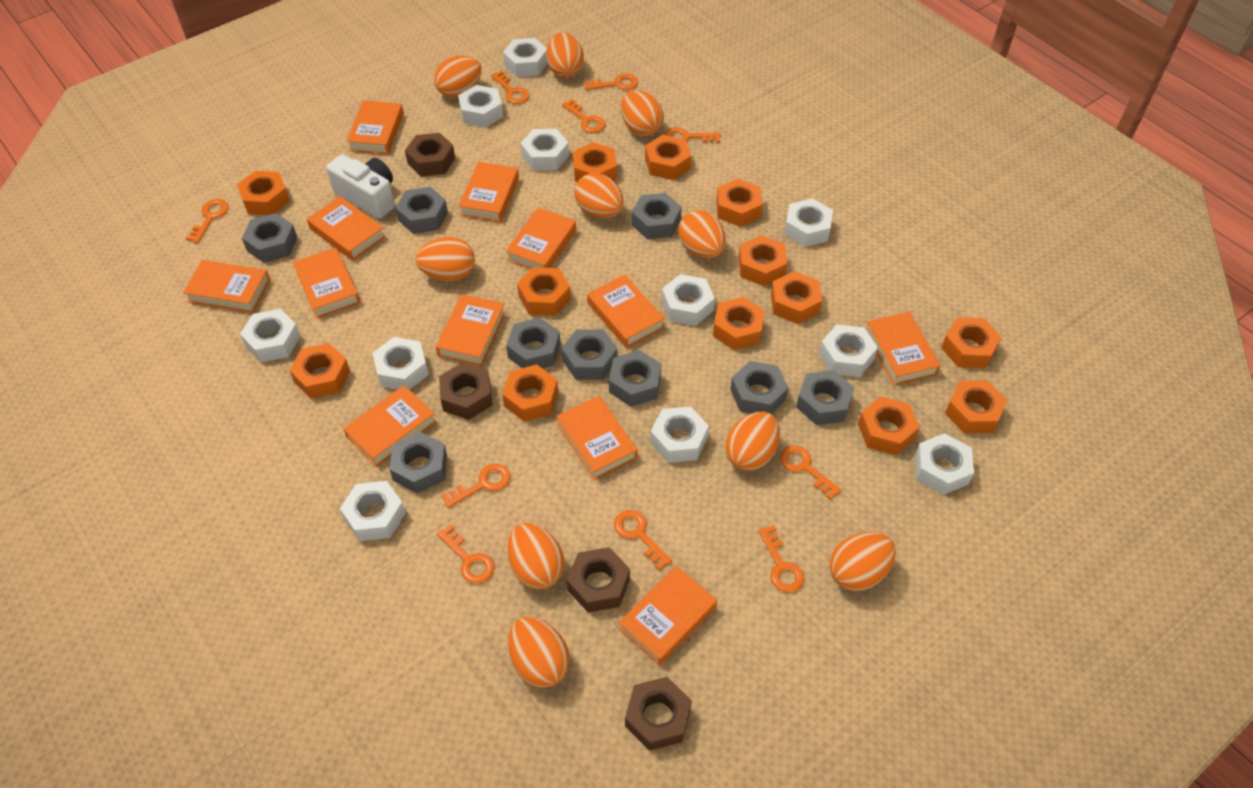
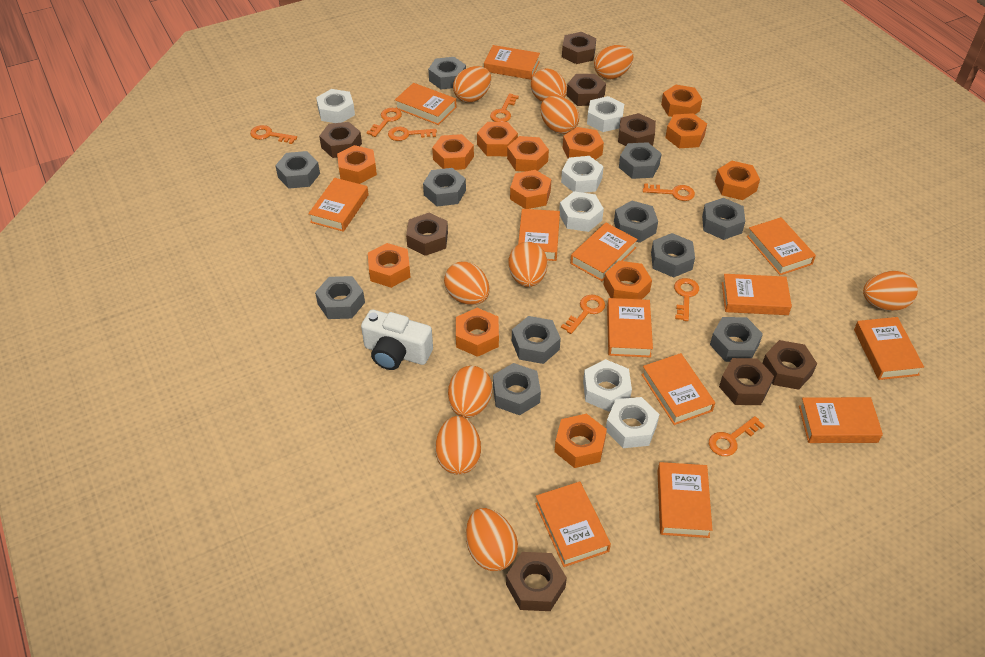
brown nut: [405,133,455,177] [439,362,492,420] [567,547,630,613] [625,677,692,751] = 4 -> [319,122,362,158] [406,213,448,256] [506,552,567,611] [562,32,596,64] [567,74,606,106] [618,113,656,146] [719,358,774,405] [762,340,817,390] = 8
grey nut: [242,213,298,263] [389,432,447,494] [395,187,448,234] [506,318,561,368] [562,329,617,380] [609,350,662,407] [632,193,682,239] [730,361,788,414] [796,370,854,425] = 9 -> [275,151,320,189] [315,276,365,319] [423,168,466,206] [428,57,466,90] [493,363,541,415] [512,316,561,364] [614,201,658,243] [619,142,662,179] [651,233,695,278] [702,198,745,240] [710,317,763,362] = 11
orange book: [183,260,270,313] [293,248,360,318] [307,196,386,261] [343,385,437,467] [347,100,404,155] [436,294,506,366] [458,162,519,222] [506,208,576,270] [556,396,638,480] [587,275,665,348] [618,566,717,666] [866,312,941,386] = 12 -> [308,178,369,232] [395,83,456,125] [484,45,540,80] [518,209,560,261] [535,481,611,567] [570,223,638,281] [607,298,653,358] [641,353,715,425] [657,462,712,538] [722,274,792,315] [747,217,816,275] [799,397,883,443] [854,317,924,380] = 13
orange key: [186,199,229,243] [437,524,495,584] [441,464,511,508] [491,71,530,104] [562,99,605,133] [584,73,638,90] [614,510,672,570] [665,127,721,143] [758,525,805,593] [780,445,842,499] = 10 -> [250,125,297,144] [366,108,402,137] [388,127,437,141] [490,93,519,122] [561,295,605,334] [643,183,695,201] [674,278,699,321] [709,416,765,456] = 8
white nut: [240,309,301,362] [340,481,405,541] [373,337,429,390] [458,85,503,128] [503,38,548,77] [520,129,569,171] [650,406,709,463] [662,274,715,326] [784,198,833,247] [819,324,878,377] [915,433,974,495] = 11 -> [316,89,355,123] [559,191,604,232] [561,156,604,193] [583,359,632,412] [587,96,624,132] [606,397,660,448] = 6

